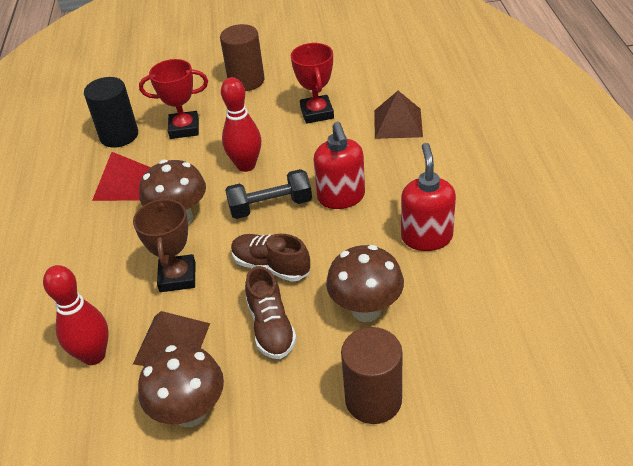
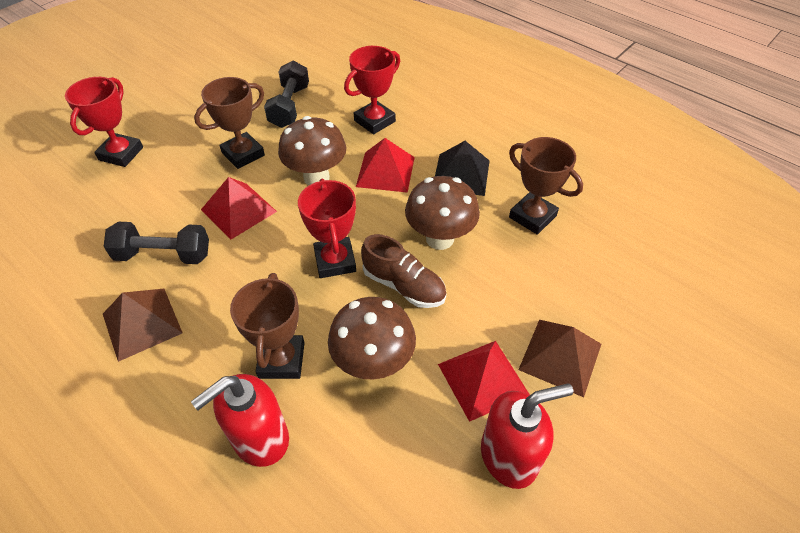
black cylinder: [84,77,138,147] = 1 -> none = 0
black dumbbell: [225,169,312,219] = 1 -> [104,222,209,264] [264,61,309,128] = 2
black pyramid: none = 0 -> [435,141,490,196] = 1
brown cylinder: [220,24,265,91] [341,327,402,424] = 2 -> none = 0
brown shoe: [231,234,310,282] [245,266,297,359] = 2 -> [361,234,447,308] = 1
brown trophy: [133,198,195,292] = 1 -> [194,77,265,169] [230,273,304,379] [509,137,583,235] = 3
red bowling pin: [43,265,109,365] [221,77,261,172] = 2 -> none = 0
red pyramid: [92,152,151,201] = 1 -> [201,177,277,239] [356,138,415,193] [438,341,530,422] = 3
red trophy: [139,59,208,139] [291,43,334,124] = 2 -> [65,77,143,167] [298,178,356,278] [344,46,400,134] = 3

